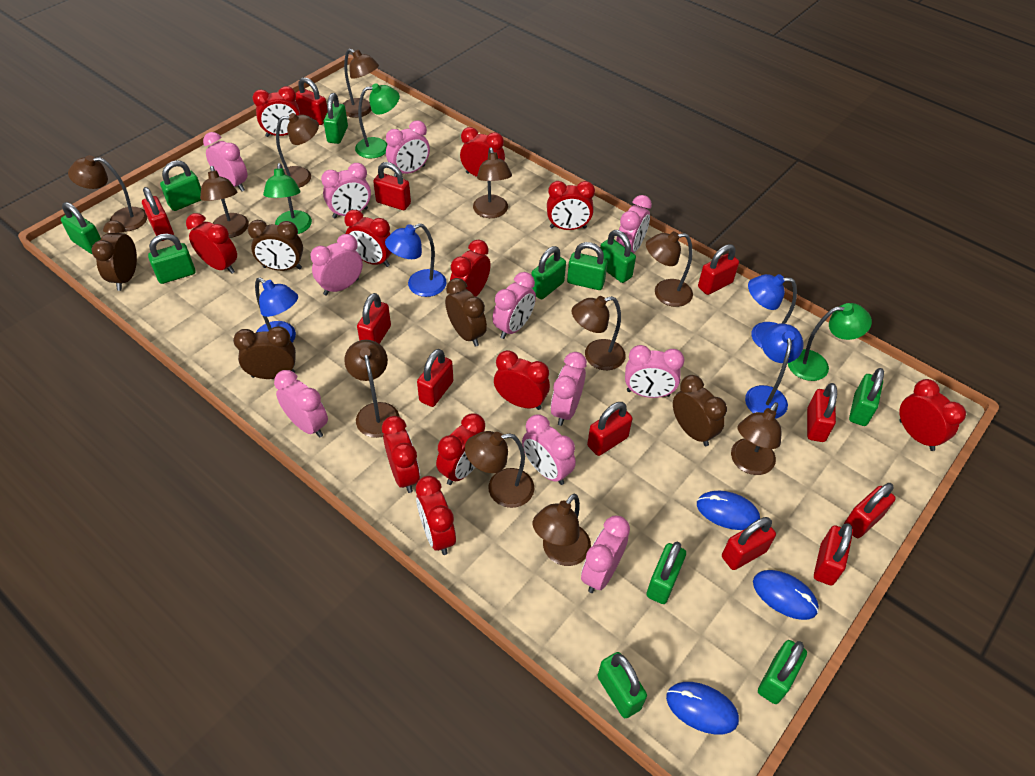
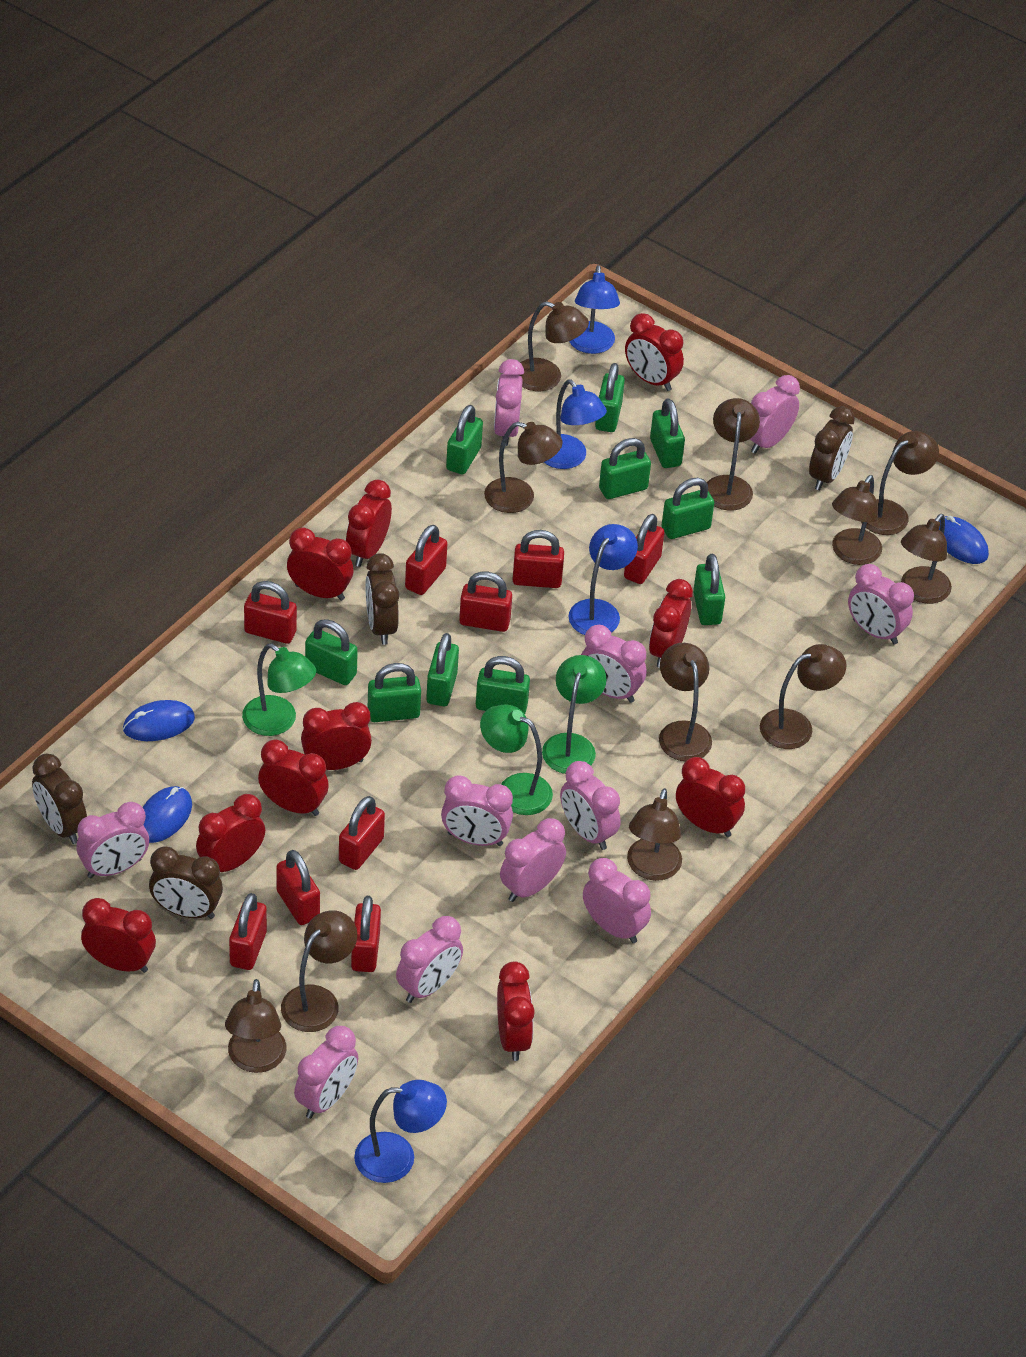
brown clock: [92,220,137,291] [233,326,296,379] [248,220,303,271] [445,278,487,347] [673,375,727,446] = 5 -> [32,754,87,844] [149,846,223,919] [365,553,399,645] [809,406,855,490] = 4
green padlock: [61,202,101,254] [148,233,196,284] [160,160,201,211] [324,93,348,144] [531,246,566,299] [567,242,608,290] [598,652,647,718] [600,230,636,283] [646,542,686,604] [758,640,807,704] [849,368,884,426] = 11 -> [305,619,358,685] [367,663,421,722] [426,633,459,706] [446,405,483,474] [476,656,530,714] [595,363,625,432] [599,438,651,499] [650,398,685,468] [662,478,714,539] [693,554,725,625] = 10
red clock: [186,213,237,274] [253,86,300,137] [345,210,392,267] [382,416,420,493] [416,476,456,555] [436,413,485,485] [450,240,491,297] [460,127,505,177] [494,350,550,410] [547,181,595,230] [899,379,966,451] = 11 -> [81,898,156,973] [196,794,265,872] [258,739,329,816] [287,528,353,601] [301,702,372,770] [346,480,392,567] [497,961,535,1061] [625,313,684,391] [649,579,693,668] [676,757,745,837] = 10
red padlock: [142,187,174,241] [296,77,328,125] [357,293,391,344] [373,162,411,210] [417,349,453,407] [587,402,633,456] [698,244,739,295] [722,517,776,570] [807,383,837,442] [814,523,852,586] [843,483,896,538] = 11 -> [229,893,267,970] [244,581,297,644] [276,850,320,925] [339,796,385,870] [351,896,381,972] [405,525,447,595] [459,571,512,632] [512,530,564,588] [624,514,664,584] = 9

